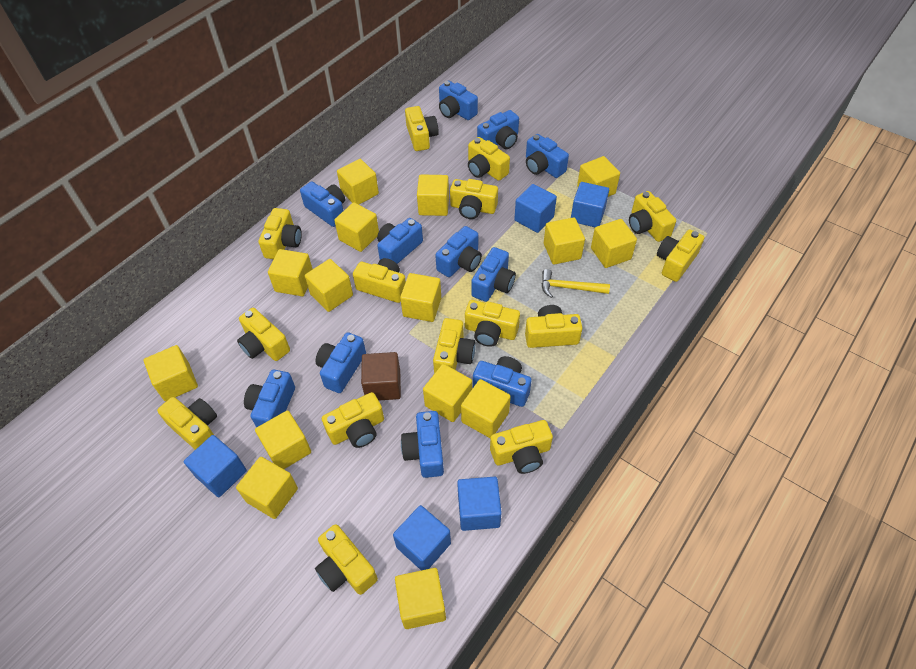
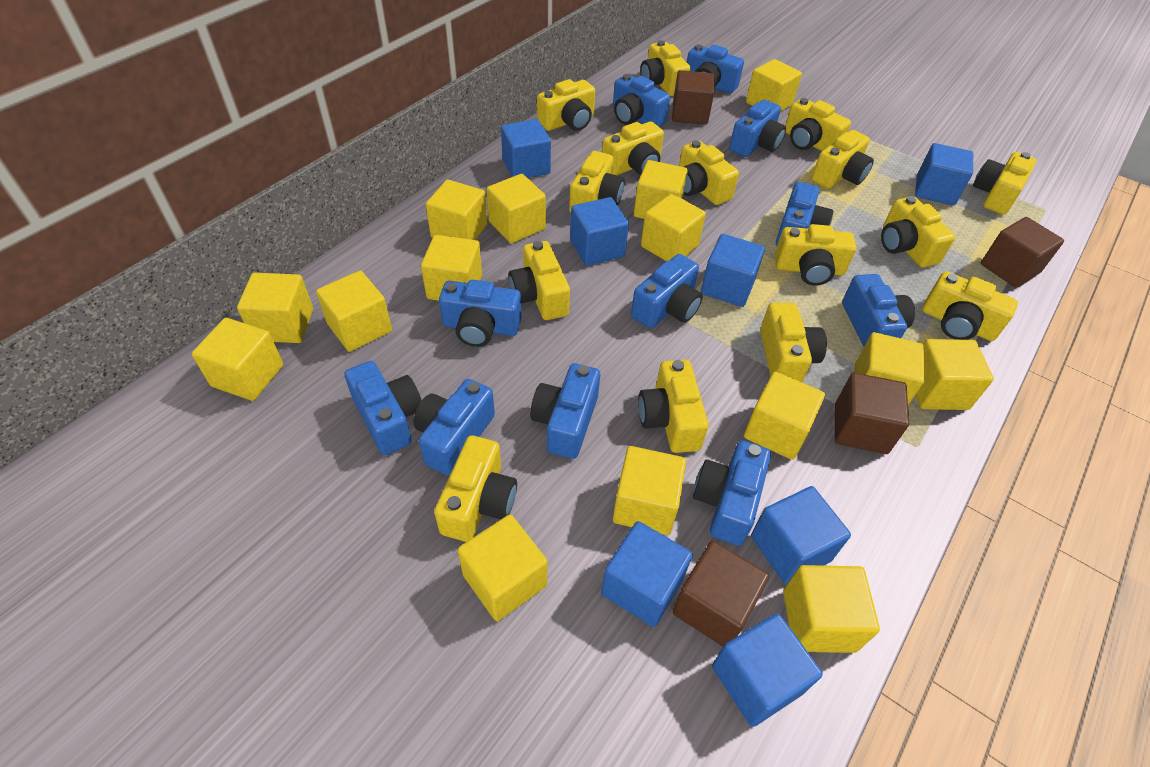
blue cube: [184,435,247,497] [393,505,451,570] [457,477,502,531] [514,184,557,233] [571,182,609,227] = 5 -> [501,119,551,178] [570,197,629,266] [601,521,693,627] [701,234,765,307] [712,613,823,727] [751,486,851,584] [915,143,973,205] = 7
brown cube: [361,352,401,400] = 1 -> [672,70,714,125] [673,541,769,647] [835,373,909,454] [981,217,1064,288] = 4
yellow hammer: [542,269,610,298] = 1 -> none = 0

